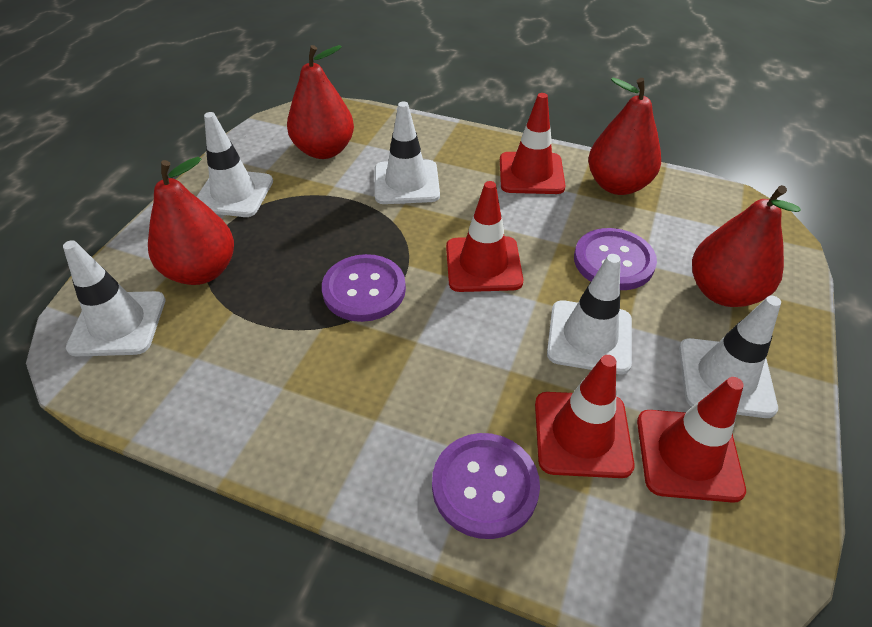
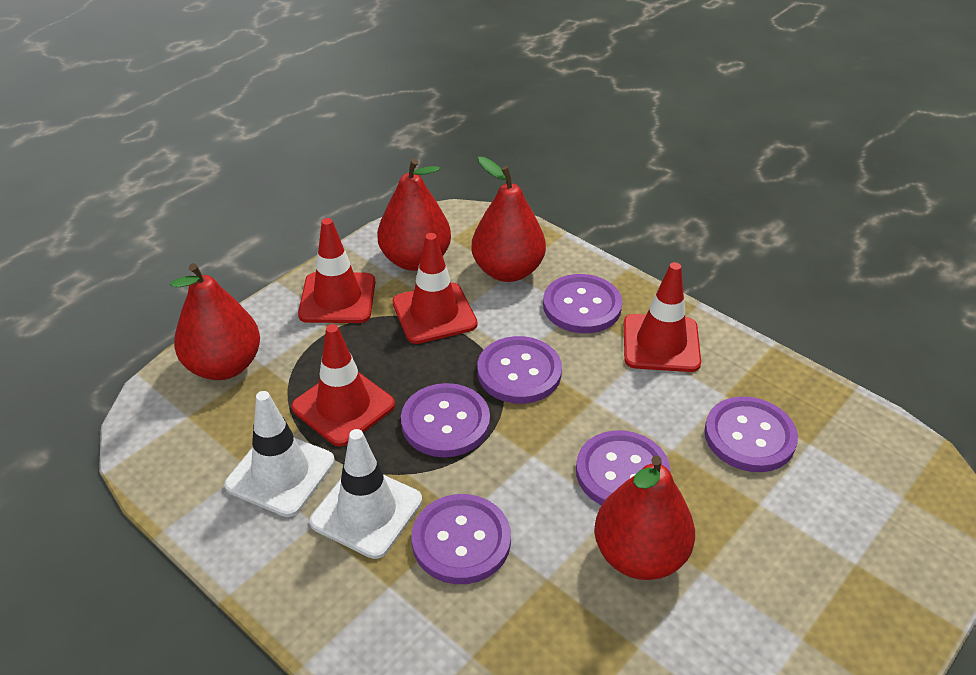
purple button: [322,254,406,322] [432,433,540,539] [574,228,657,290] = 3 -> [401,383,490,457] [411,494,511,584] [477,336,562,404] [543,274,622,333] [576,430,671,505] [704,396,798,472] = 6
white traffic cone: [63,240,166,356] [197,112,273,217] [375,102,440,204] [547,254,632,374] [679,296,781,418] = 5 -> [225,391,335,517] [310,429,422,559] = 2

